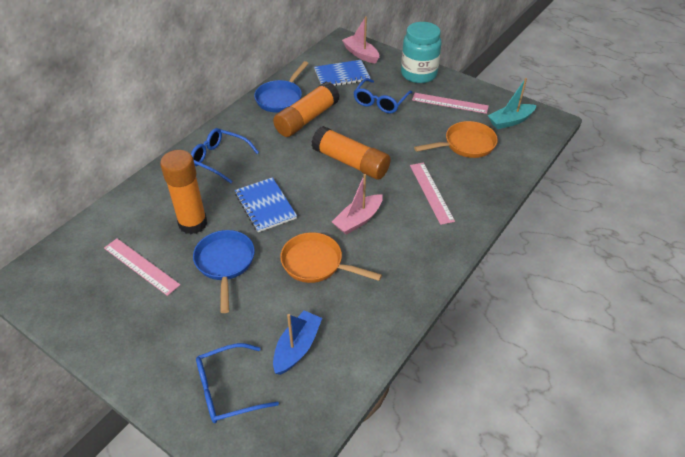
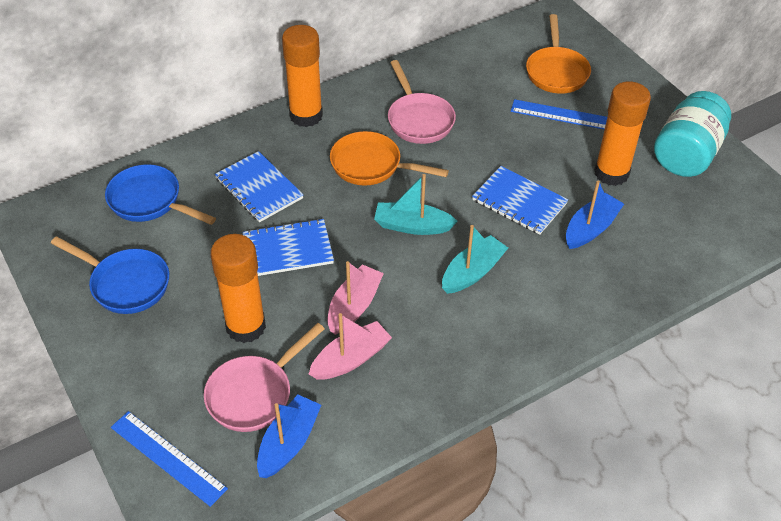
blue boat: [273,311,322,375] = 1 -> [257,395,321,478] [566,181,624,249] = 2
blue glasses: [191,128,259,183] [196,343,279,423] [353,78,413,114] = 3 -> none = 0
blue notebook: [235,177,297,232] [314,60,370,86] = 2 -> [215,151,304,222] [242,218,334,276] [472,166,568,235] = 3
blue ruler: none = 0 -> [111,411,228,507] [511,99,607,130] = 2
pink pan: none = 0 -> [204,323,325,432] [388,60,456,144] = 2
pink ruler: [104,239,180,296] [410,163,455,225] [412,93,489,114] = 3 -> none = 0
turquoise boat: [488,78,537,129] = 1 -> [374,174,458,235] [442,225,508,294] = 2

